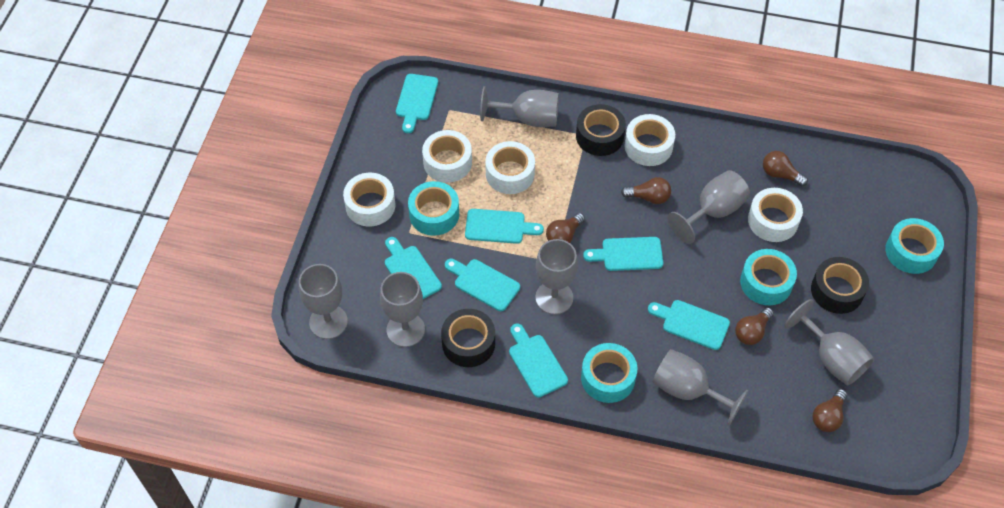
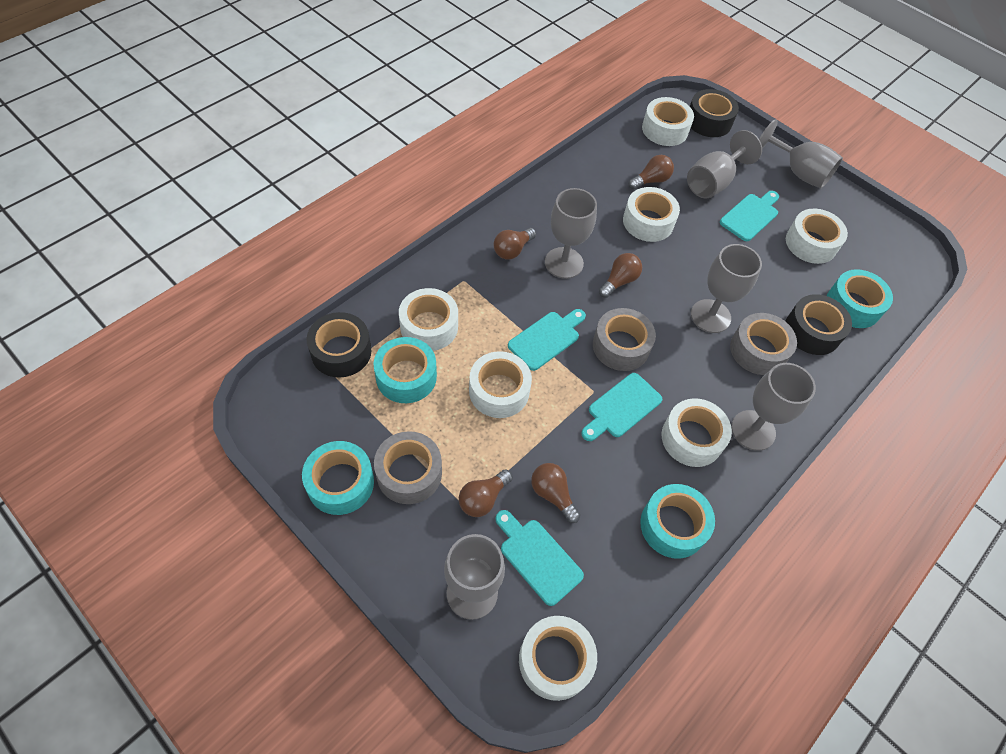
grey goblet: [299,264,348,339] [380,272,425,347] [480,86,559,127] [535,239,578,314] [653,349,748,426] [668,170,750,244] [784,299,874,385] = 7 -> [444,534,505,620] [545,188,597,279] [687,130,762,198] [691,244,762,333] [731,363,816,451] [759,119,843,188] = 6
grey tape: none = 0 -> [374,431,442,504] [593,308,656,371] [730,313,797,375] = 3
turquoise cutting board: [385,237,442,299] [396,74,438,133] [445,259,520,311] [465,209,544,244] [509,323,568,397] [583,237,663,271] [648,300,730,350] = 7 -> [495,510,584,606] [508,309,586,371] [581,373,662,441] [720,191,779,241] = 4
white tape: [343,173,396,227] [422,130,472,183] [485,141,535,194] [625,114,675,166] [748,188,803,242] = 5 -> [399,288,458,351] [469,351,532,418] [519,616,597,701] [623,187,680,242] [642,97,694,146] [661,398,732,467] [786,209,848,264] = 7

